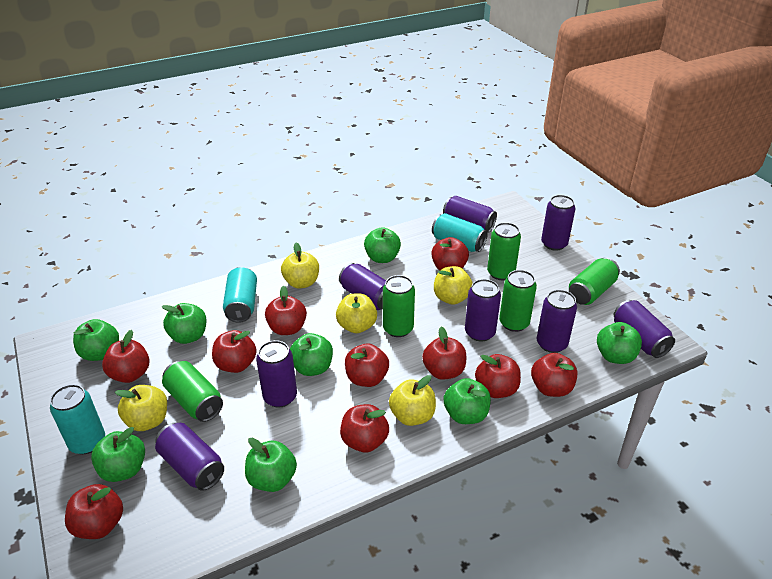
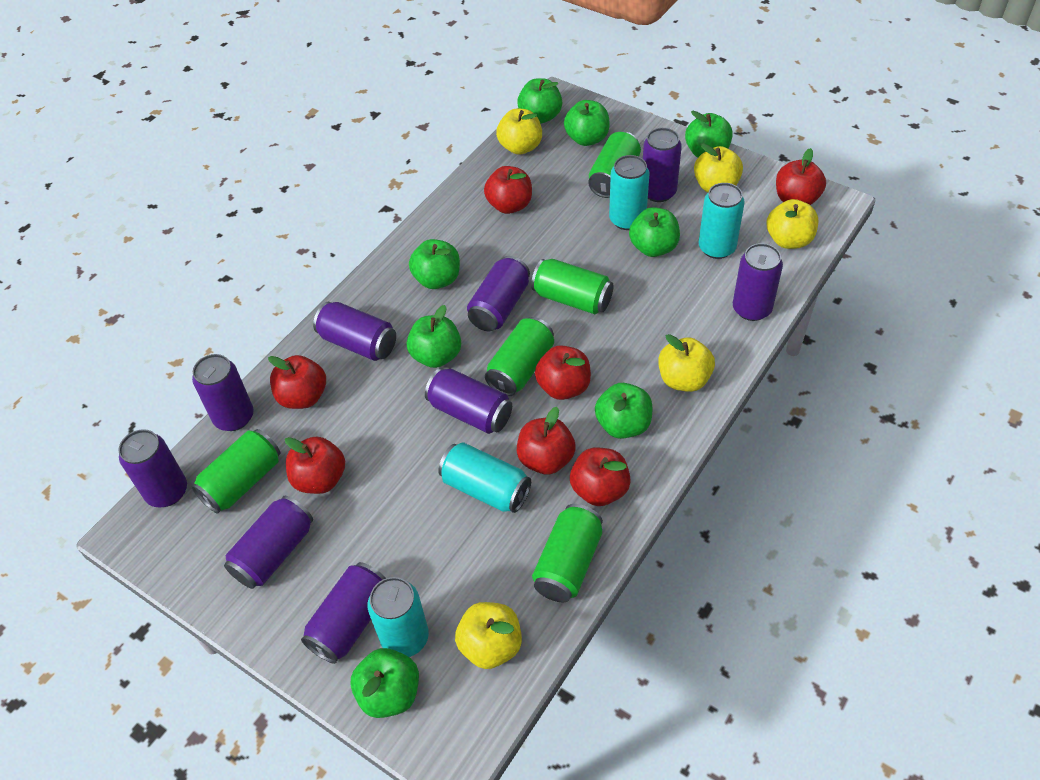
purple can: [155,423,224,491] [256,340,297,408] [339,263,386,310] [443,196,497,233] [465,279,501,342] [537,290,577,353] [541,195,576,251] [614,300,675,358] = 8 -> [118,429,187,508] [192,354,254,431] [224,496,313,589] [301,562,386,664] [313,302,396,361] [425,368,512,434] [467,256,530,331] [643,128,682,202] [733,243,783,321] = 9
red apple: [65,484,123,539] [102,330,150,383] [212,330,257,373] [265,286,307,335] [340,404,389,453] [345,343,389,387] [422,327,466,380] [431,237,469,271] [475,354,521,398] [531,353,577,397] = 10 -> [268,355,326,409] [285,437,345,494] [484,166,532,214] [517,407,576,475] [535,345,591,400] [570,447,631,506] [776,148,826,205] = 7
turquoise can: [50,384,105,454] [223,267,257,323] [432,213,488,252] = 3 -> [368,577,429,657] [438,442,531,513] [609,155,650,230] [699,183,745,259] = 4

